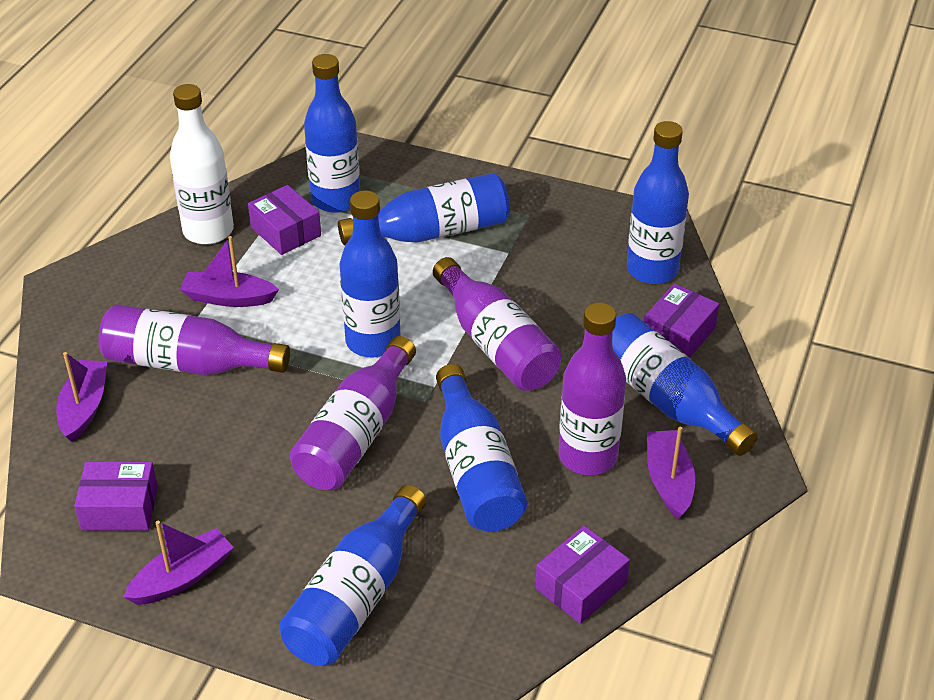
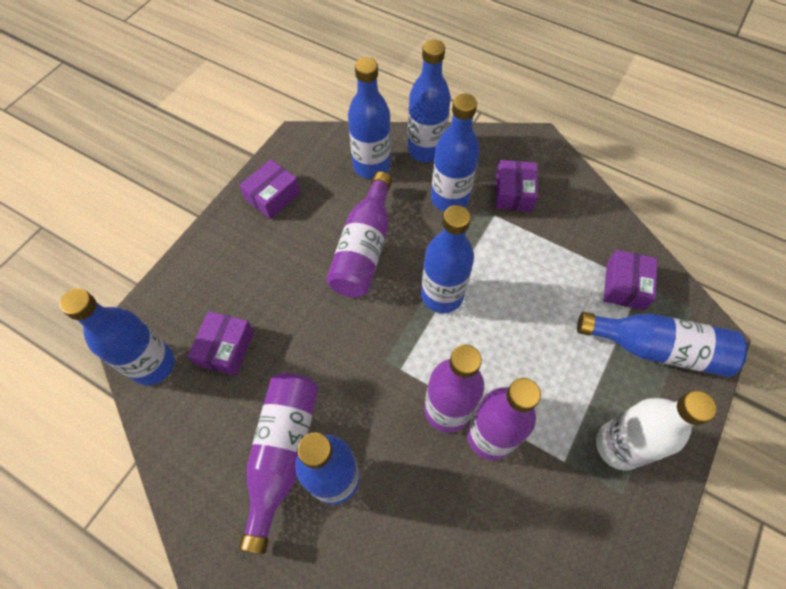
purple boat: [56,352,107,442] [123,521,234,605] [180,236,279,307] [647,427,695,519] = 4 -> none = 0

